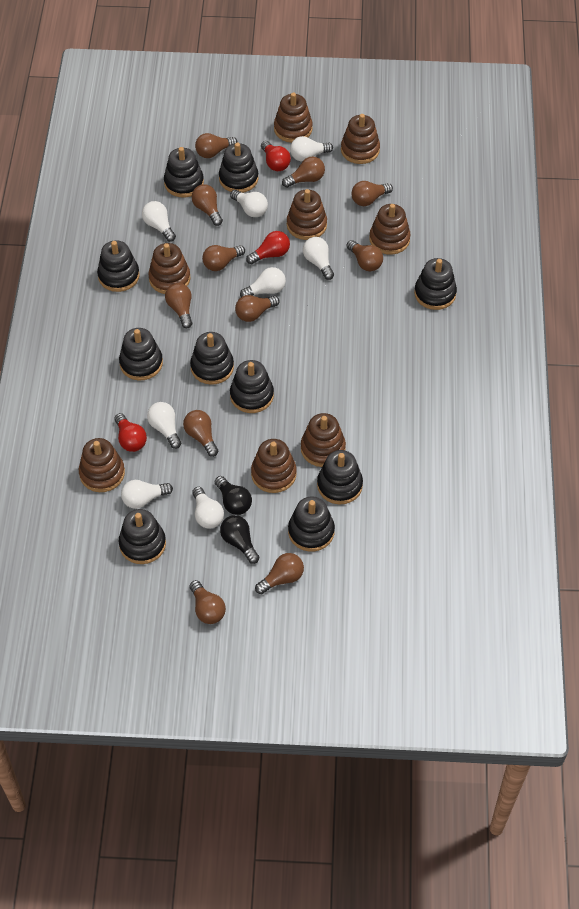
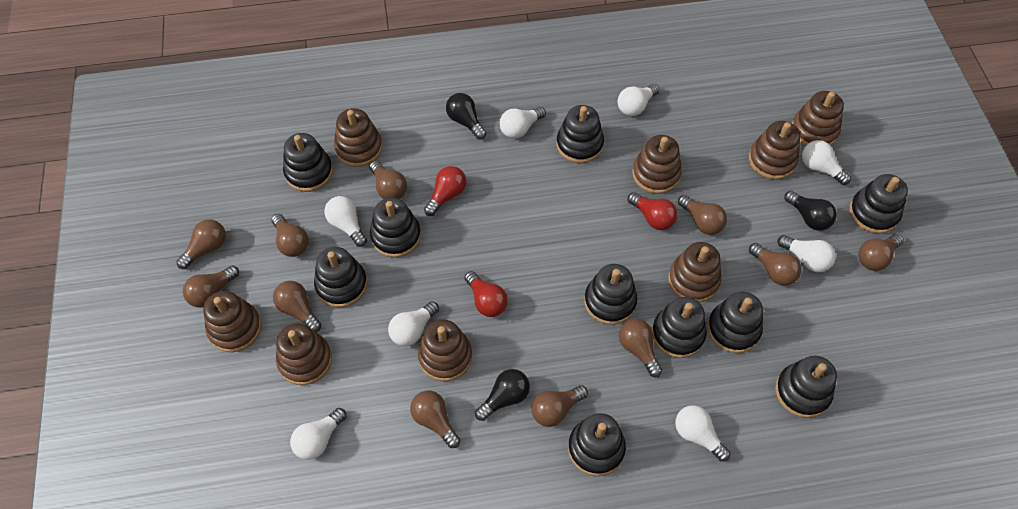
black light bulb: [215,476,252,515] [220,515,260,564] = 2 -> [446,93,486,140] [475,369,530,421] [785,191,837,231] = 3

